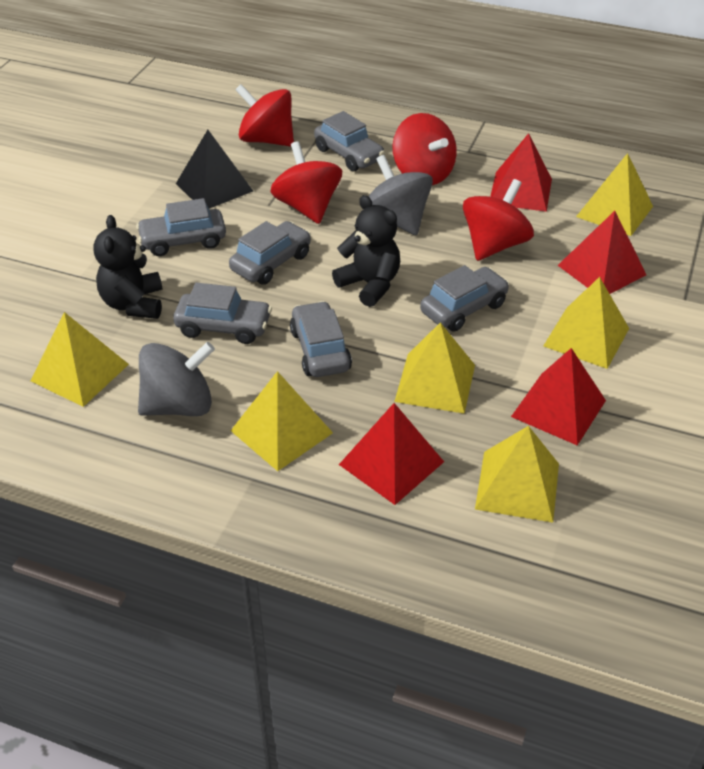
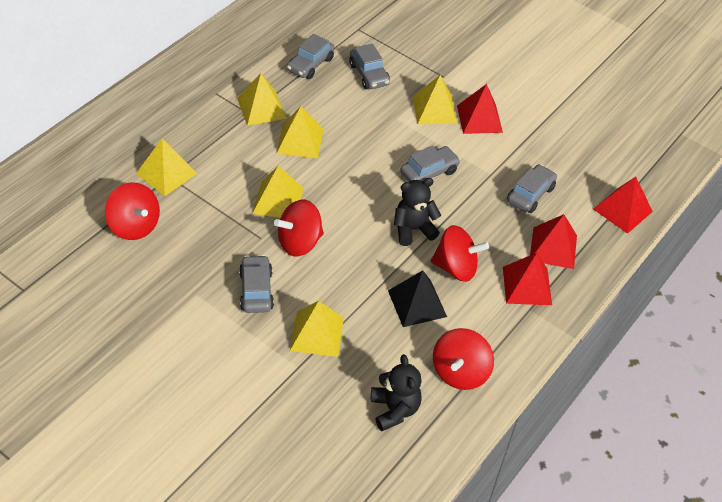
grey car: [136,198,226,256] [173,282,272,344] [229,221,311,285] [290,301,352,377] [314,111,385,171] [420,265,510,332] = 6 -> [239,255,274,313] [287,34,335,79] [349,43,390,89] [400,146,461,182] [507,164,557,213] = 5
grey spinning top: [138,342,215,416] [368,155,433,235] = 2 -> none = 0

